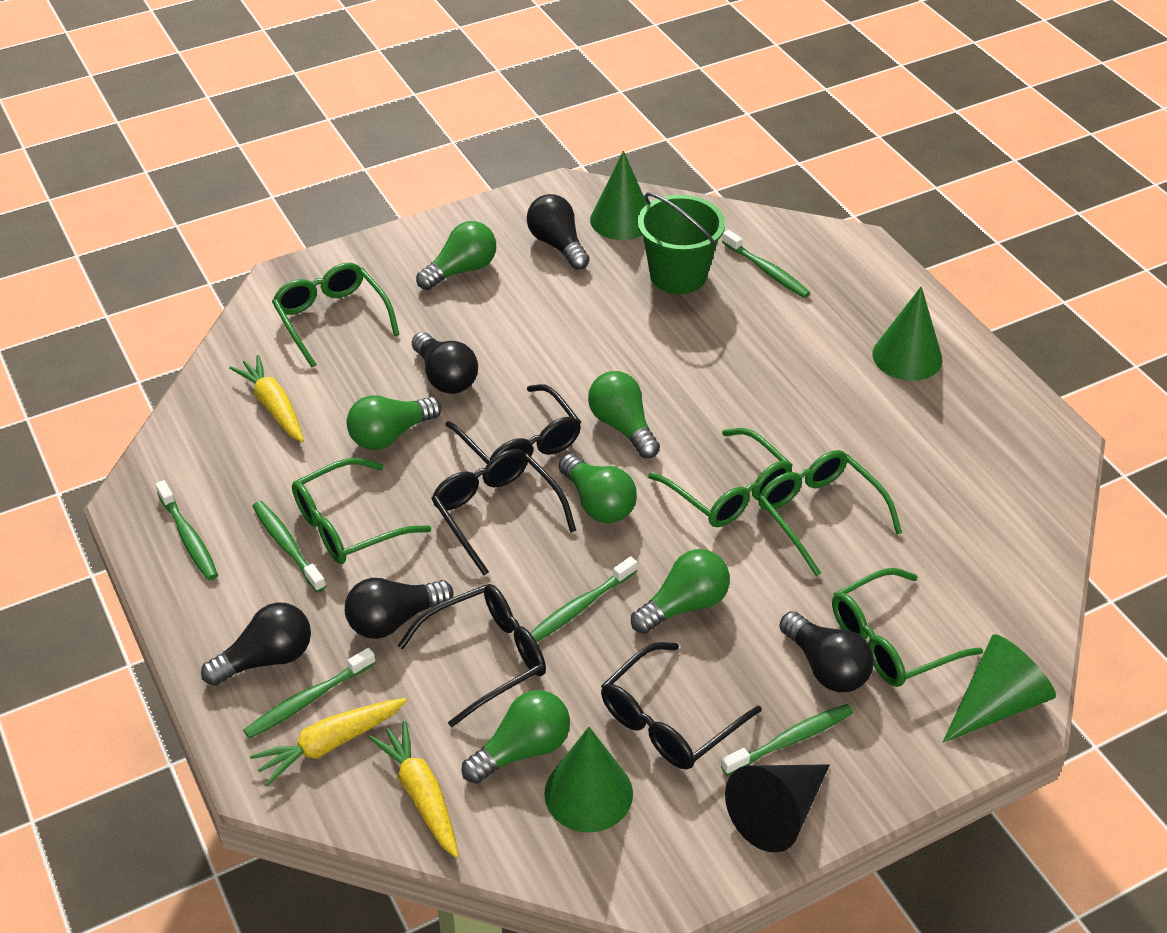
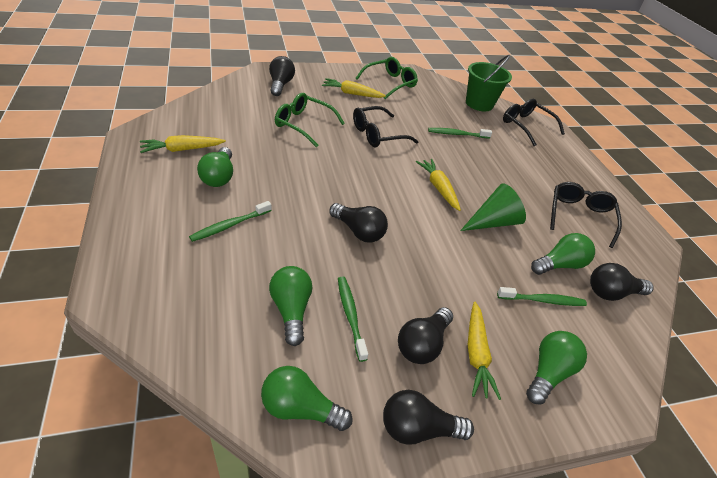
black cone: [725,764,830,853] = 1 -> none = 0
black glasses: [398,584,546,727] [431,449,576,575] [446,384,581,464] [601,642,762,770] = 4 -> [353,106,419,148] [503,99,565,146] [550,182,622,248] = 3
green cone: [544,727,633,832] [590,151,647,240] [872,286,943,381] [943,634,1056,743] = 4 -> [460,183,526,231] = 1
green glasses: [272,263,400,367] [292,458,431,564] [648,428,792,527] [758,450,902,576] [832,568,983,687] = 5 -> [275,93,345,147] [355,57,418,99] = 2
green light bulb: [347,395,442,450] [416,221,496,290] [462,690,570,784] [559,454,637,523] [588,371,660,458] [631,549,730,634] = 6 -> [197,147,233,187] [261,366,353,431] [269,266,312,346] [526,331,587,404] [531,233,595,275] = 5
green toothbrush: [155,480,218,580] [243,648,376,739] [252,501,326,592] [530,556,637,642] [721,704,853,775] [722,230,810,298] = 6 -> [189,201,272,242] [338,276,368,362] [428,128,492,139] [497,287,587,306] = 4
yellow carrot: [229,355,304,442] [250,698,407,786] [369,721,458,858] = 3 -> [140,135,226,153] [322,78,386,98] [416,159,461,211] [468,302,501,400] = 4

